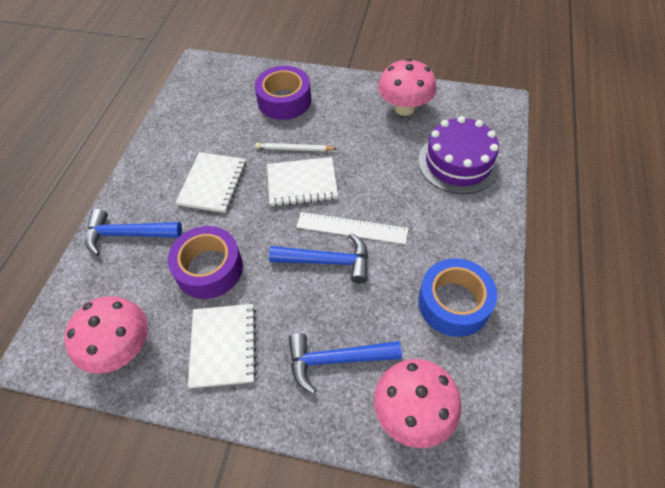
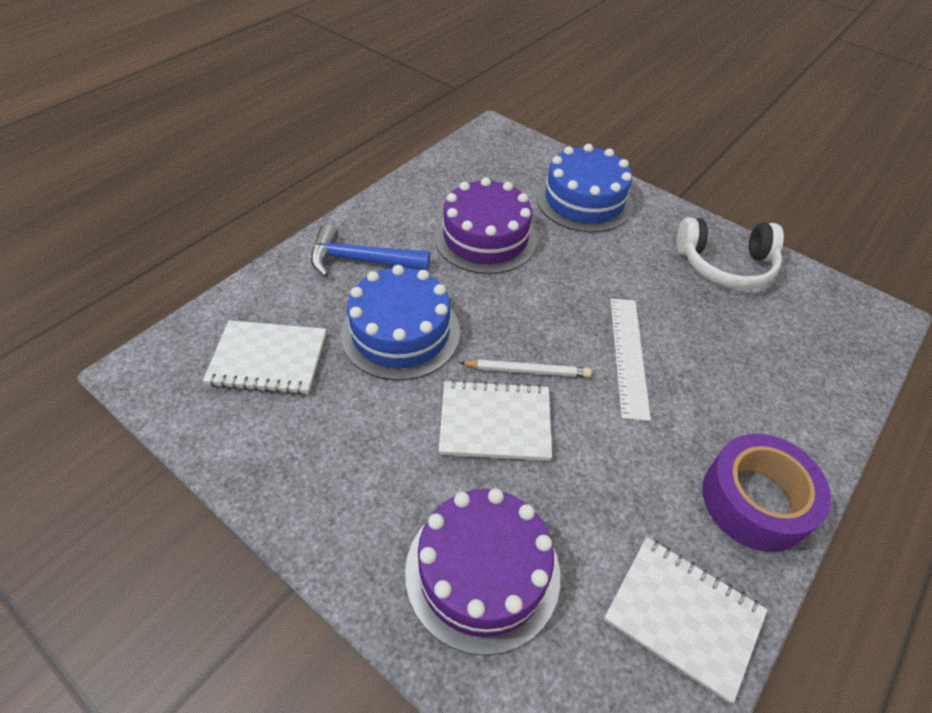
blue cake: none = 0 -> [341,265,460,381] [536,144,633,232] = 2
blue hammer: [85,209,182,256] [269,233,368,283] [289,333,402,394] = 3 -> [311,224,430,277] = 1
blue tape: [418,259,497,337] = 1 -> none = 0
pink mushroom: [64,296,148,374] [374,359,461,448] [378,58,437,116] = 3 -> none = 0
purple cake: [418,116,500,194] = 1 -> [405,489,560,656] [434,177,537,274] = 2
purple tape: [168,226,243,299] [255,66,311,120] = 2 -> [703,434,831,552] = 1
white headphones: none = 0 -> [677,217,784,289] = 1

